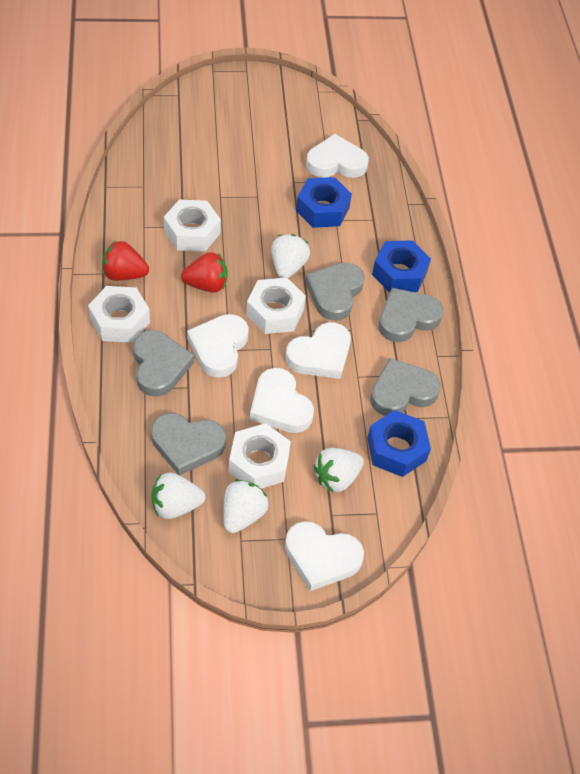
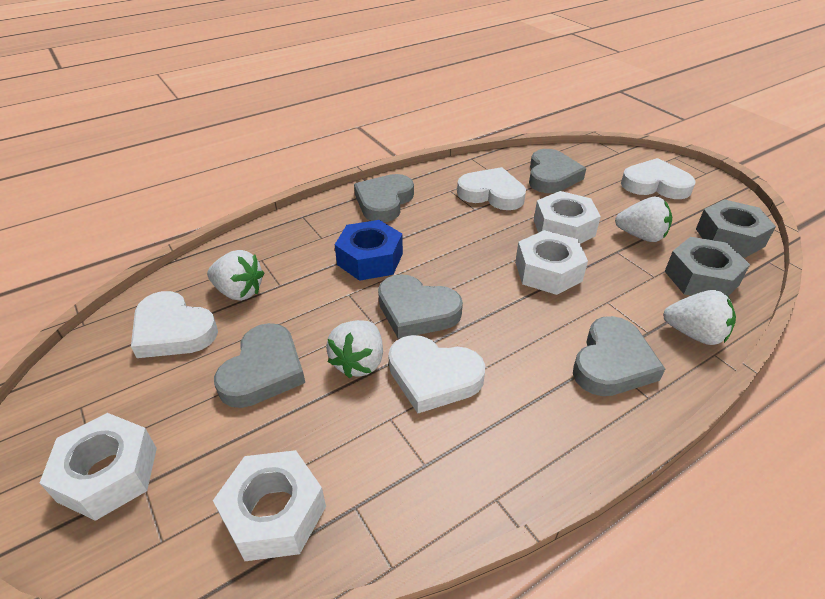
blue nut: [296,177,352,228] [367,410,431,477] [372,240,431,293] = 3 -> [335,220,403,281] = 1
grey nut: none = 0 -> [665,237,750,296] [696,199,776,258] = 2
red strawberry: [102,241,149,281] [181,252,228,293] = 2 -> none = 0
white heart: [187,314,249,378] [250,368,314,433] [285,521,364,591] [286,322,351,379] [306,134,369,178] = 5 -> [131,291,218,358] [388,335,486,413] [457,167,526,210] [621,158,696,199] = 4

